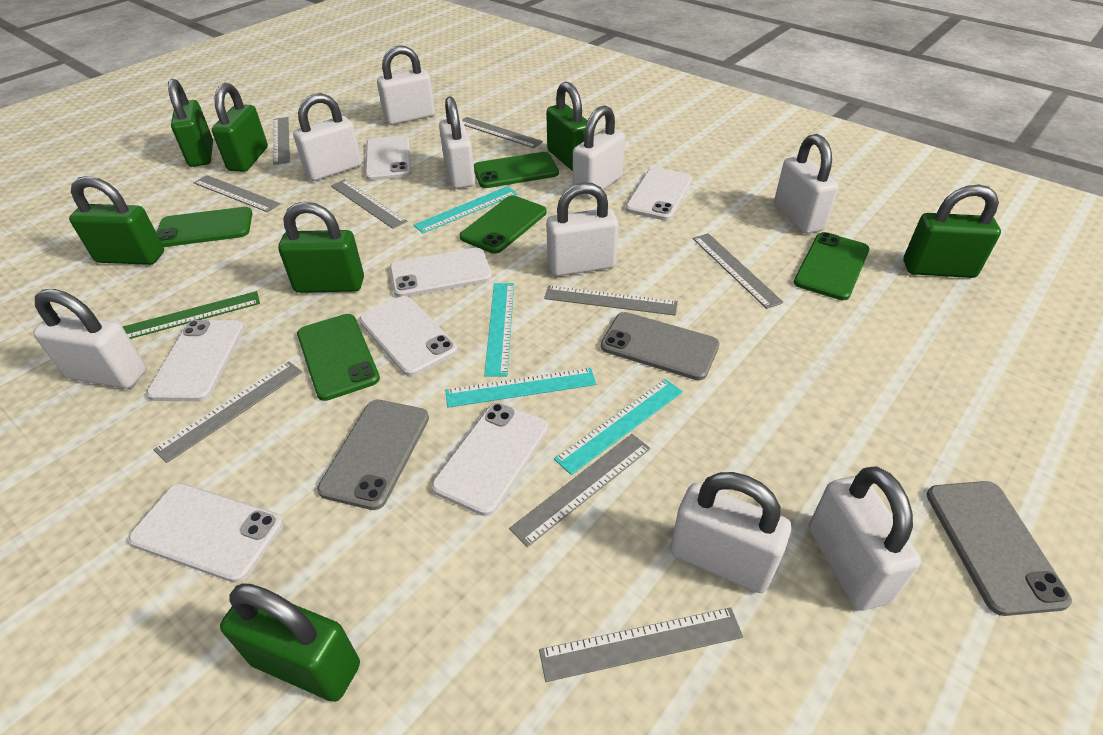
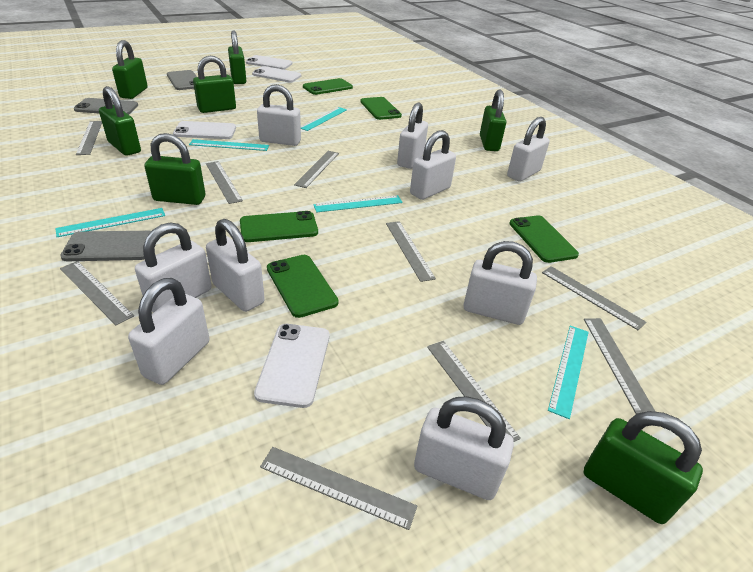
green ruler: [123,291,260,339] = 1 -> none = 0
turquoise ruler: [414,186,518,234] [445,368,596,408] [484,283,514,377] [554,379,683,475] = 4 -> [55,208,165,237] [189,139,269,151] [301,107,347,131] [313,195,403,212] [548,326,589,419] = 5
white phone: [129,483,283,583] [147,320,245,401] [359,296,458,376] [365,135,411,181] [390,248,492,297] [432,402,548,516] [626,167,692,220] = 7 -> [173,121,236,139] [246,55,293,70] [252,66,301,83] [254,324,330,408] = 4

